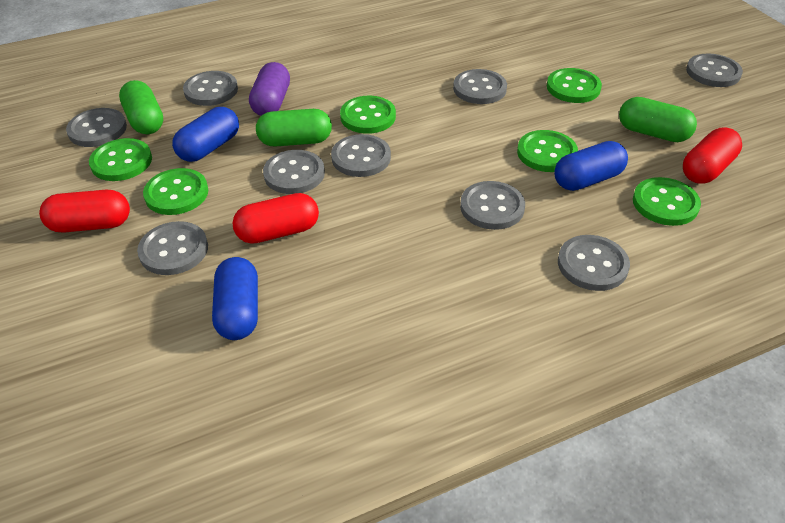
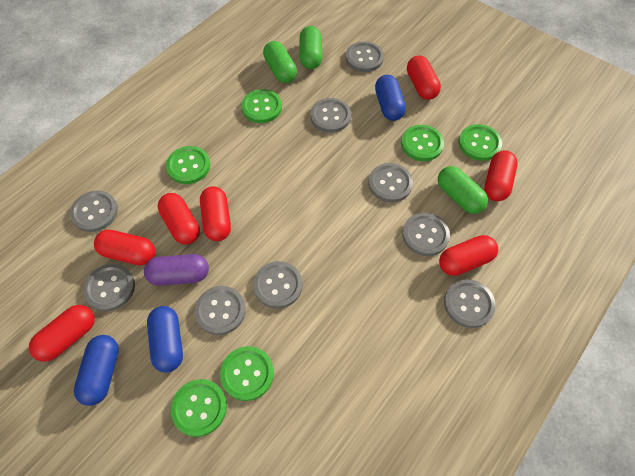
red capsule: [39,190,130,233] [232,193,319,244] [683,128,742,184] = 3 -> [29,305,95,362] [94,230,155,265] [158,193,200,244] [200,186,231,241] [407,55,441,100] [439,235,498,276] [484,151,518,201] = 7

